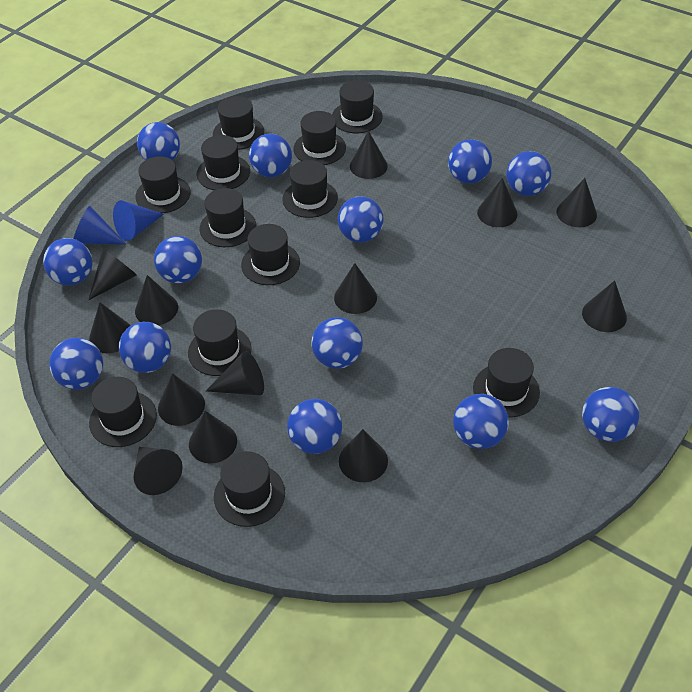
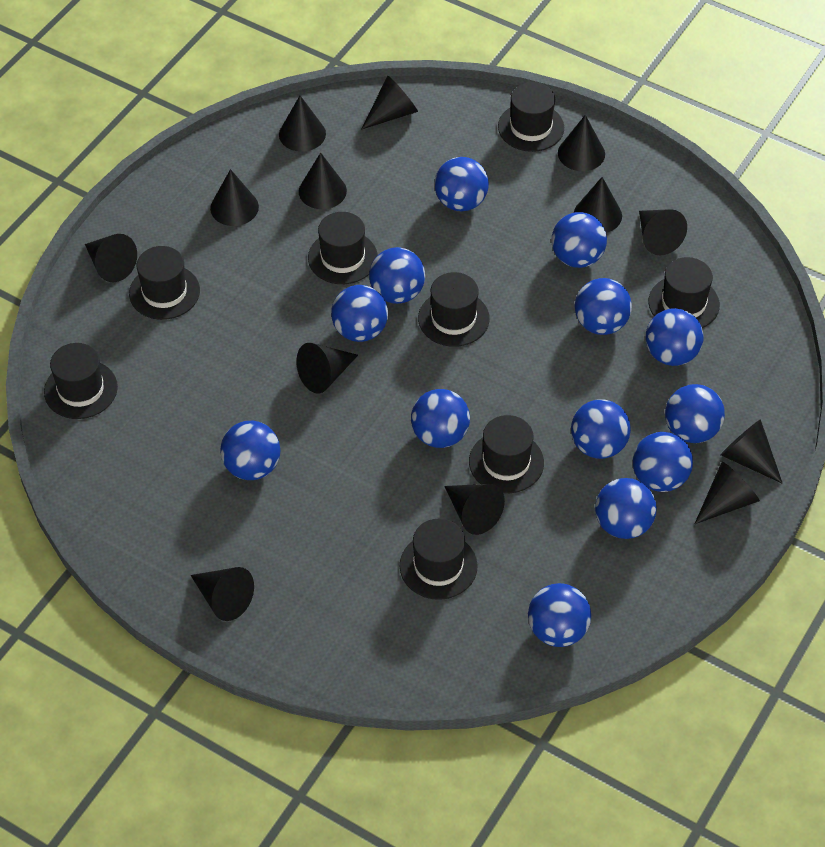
black hat: [89,377,157,447] [135,156,191,213] [188,309,252,376] [196,135,250,190] [199,188,256,247] [213,96,264,150] [214,451,285,527] [241,224,300,285] [282,160,338,218] [294,111,346,165] [332,80,383,133] [473,348,540,417] = 12 -> [44,343,118,419] [129,246,200,320] [308,212,378,284] [399,519,478,600] [418,272,490,347] [469,415,544,493] [498,82,564,152] [648,257,720,328] = 8
blue cone: [74,206,127,245] [113,200,164,241] = 2 -> none = 0

